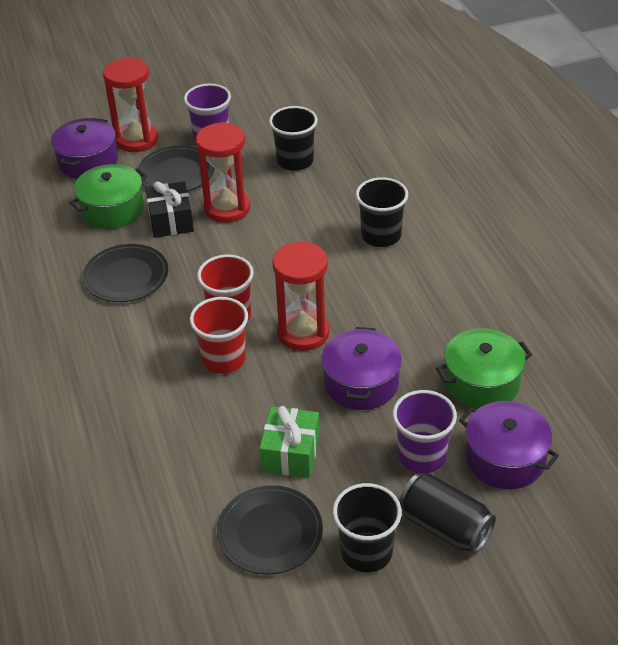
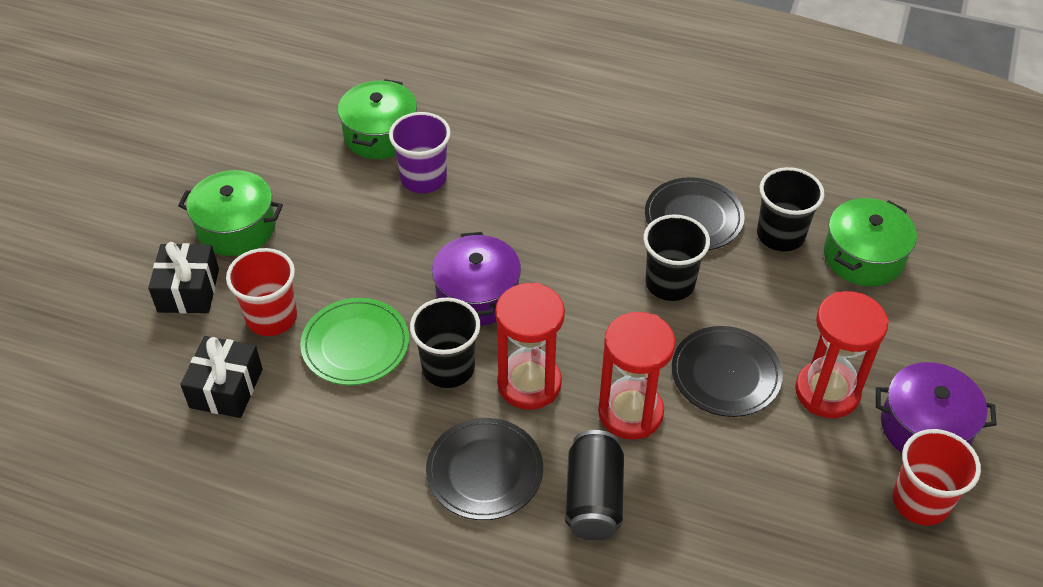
black gift: [145,181,194,238] = 1 -> [148,242,219,313] [180,336,263,418] = 2
green gift: [259,406,320,478] = 1 -> none = 0
green plate: none = 0 -> [300,298,409,385] = 1
green pot: [69,164,147,229] [436,328,532,409] = 2 -> [178,170,283,256] [338,79,417,159] [824,198,917,286] = 3
purple cup: [184,84,231,142] [393,390,457,474] = 2 -> [389,112,451,193] = 1
purple pot: [51,118,118,179] [321,327,402,410] [459,401,559,489] = 3 -> [432,232,521,326] [876,362,997,453] = 2

